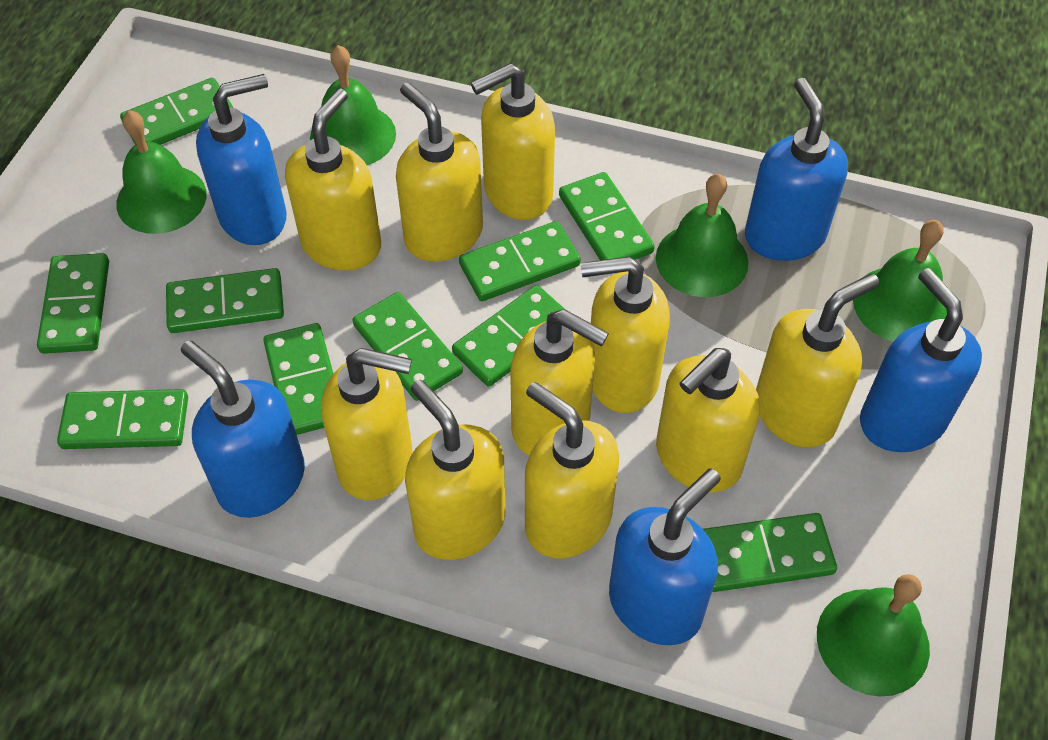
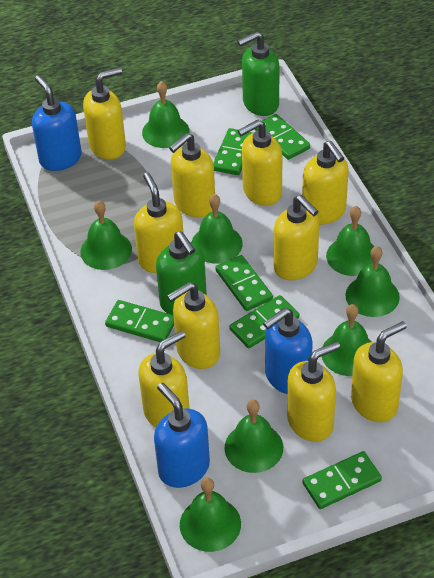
blue soap dispenser: [181,340,305,518] [196,74,287,245] [609,468,721,645] [745,78,848,261] [860,268,982,452] = 5 -> [32,75,82,171] [154,383,210,488] [263,308,312,394] = 3
green bell: [116,110,207,234] [310,45,396,165] [656,173,748,297] [817,574,930,697] [853,220,947,342] = 5 -> [80,201,132,270] [142,81,189,148] [180,478,241,552] [191,194,243,263] [224,400,283,473] [321,304,372,376] [326,206,374,276] [345,246,400,317] = 8
green domino: [37,253,109,354] [57,389,188,449] [120,78,233,145] [166,268,284,333] [263,323,333,435] [353,292,463,401] [452,285,566,387] [459,221,581,301] [559,172,655,260] [703,513,837,592] = 10 -> [105,300,174,342] [213,128,253,175] [215,255,273,311] [229,295,299,348] [255,114,310,160] [303,451,382,509] = 6
green soap dispenser: none = 0 -> [156,231,207,315] [237,31,279,116] = 2

